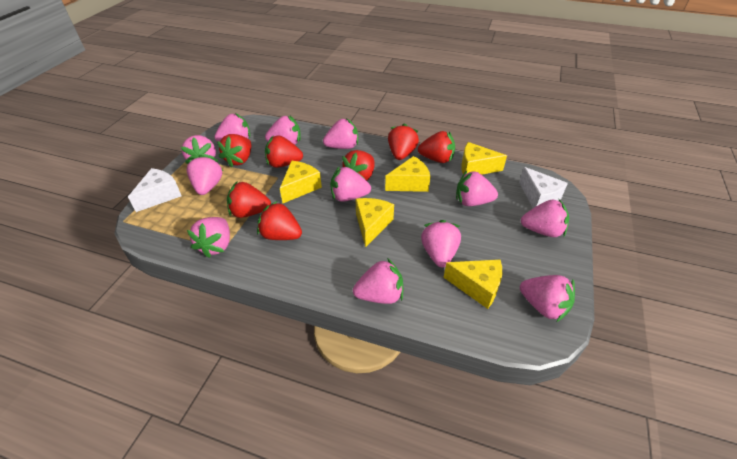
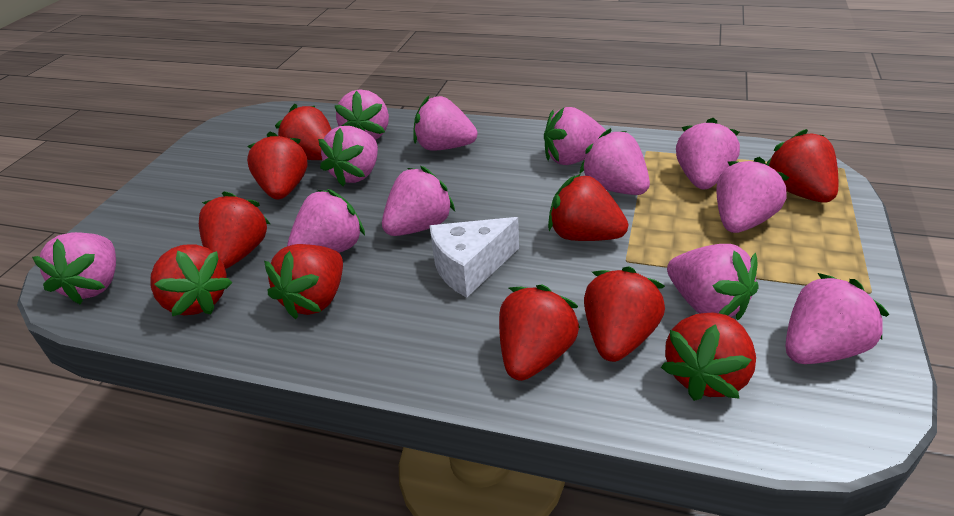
red strawberry: [217,134,251,167] [227,181,271,218] [257,201,302,240] [265,135,303,168] [342,150,374,181] [388,123,419,160] [418,131,455,163] = 7 -> [150,244,232,316] [199,191,270,269] [247,132,308,199] [264,244,343,320] [275,104,332,160] [499,284,580,381] [548,174,628,241] [584,267,665,362] [661,313,756,401] [766,129,838,203] = 10
white cheese: [128,168,181,212] [519,167,568,208] = 2 -> [430,217,519,298] = 1
yellow cheese: [280,161,322,203] [355,198,394,248] [385,156,431,192] [443,260,502,309] [461,142,507,175] = 5 -> none = 0

